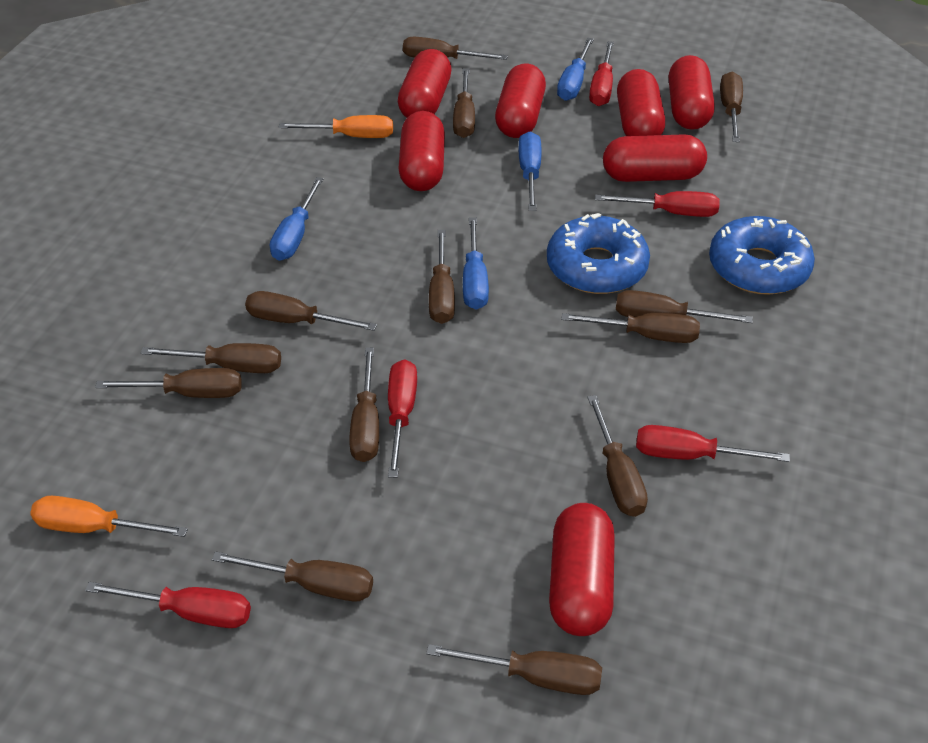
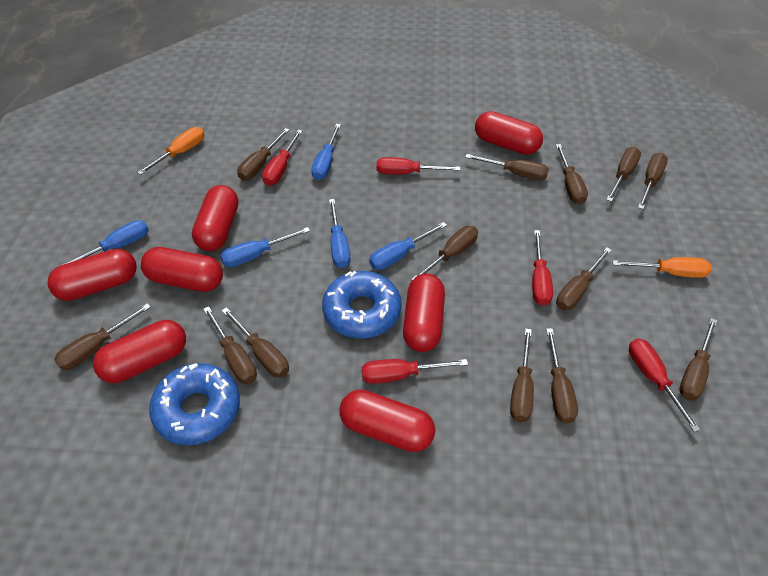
blue screwdriver: [270,177,324,261] [463,217,489,310] [518,132,542,211] [557,38,594,101] = 4 -> [60,220,149,266] [220,227,310,267] [311,124,341,180] [329,199,351,268] [369,222,447,270] = 5

